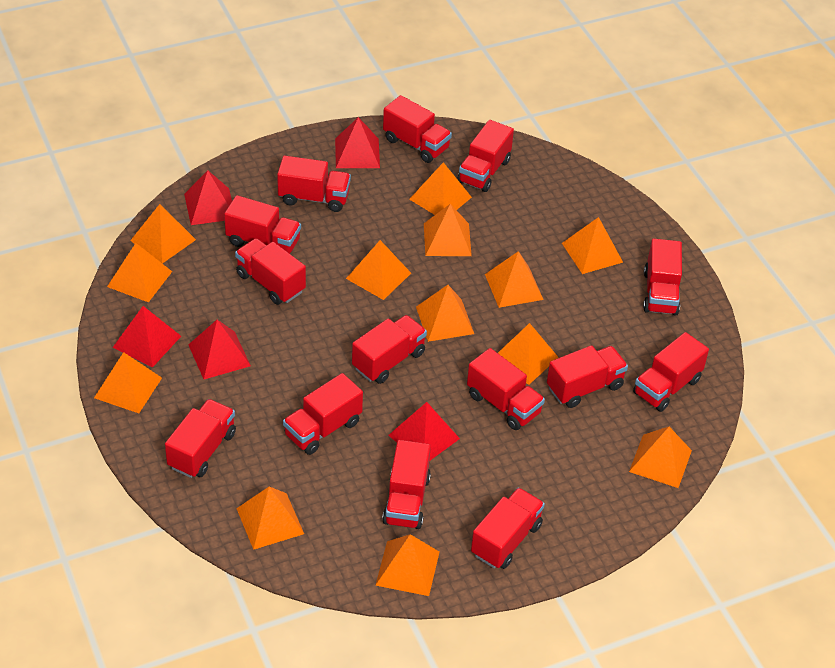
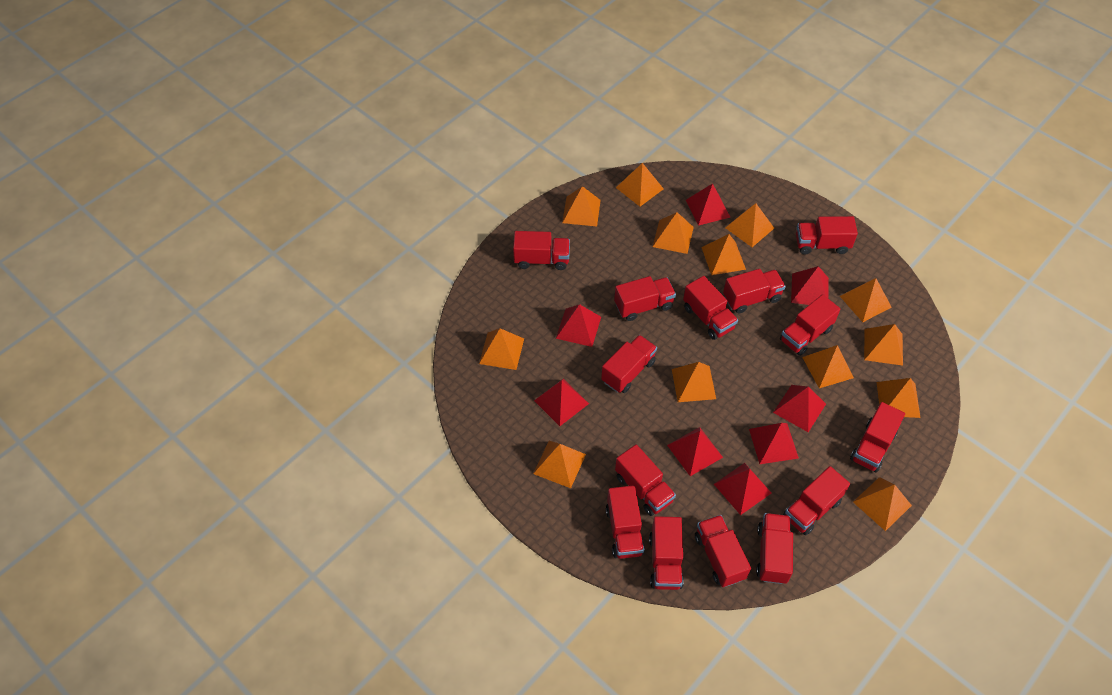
red pyramid: [112,306,181,367] [184,170,232,225] [188,320,251,379] [335,117,380,168] [388,402,460,460] = 5 -> [534,379,589,426] [556,304,601,347] [667,427,723,476] [686,183,731,226] [714,463,771,515] [749,423,799,464] [773,385,826,432] [791,266,829,305] = 8

